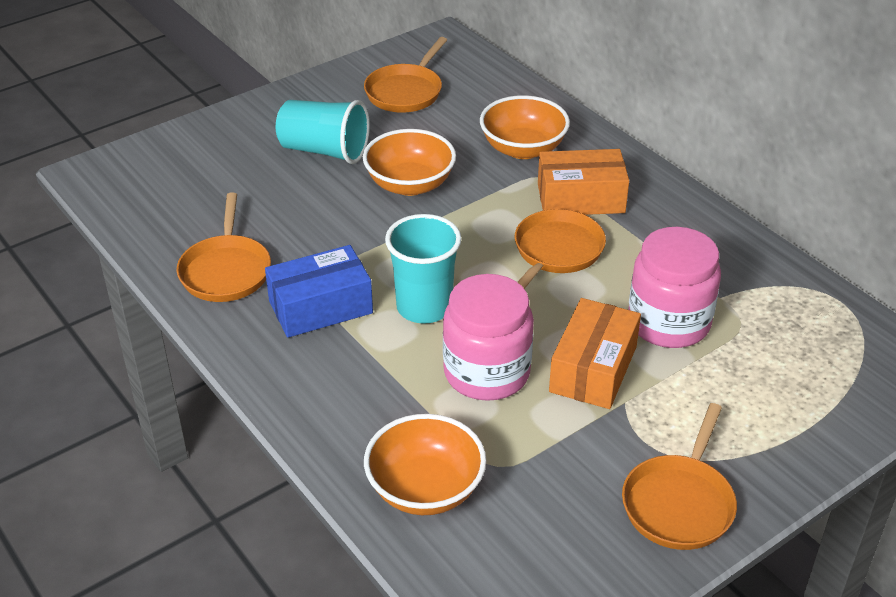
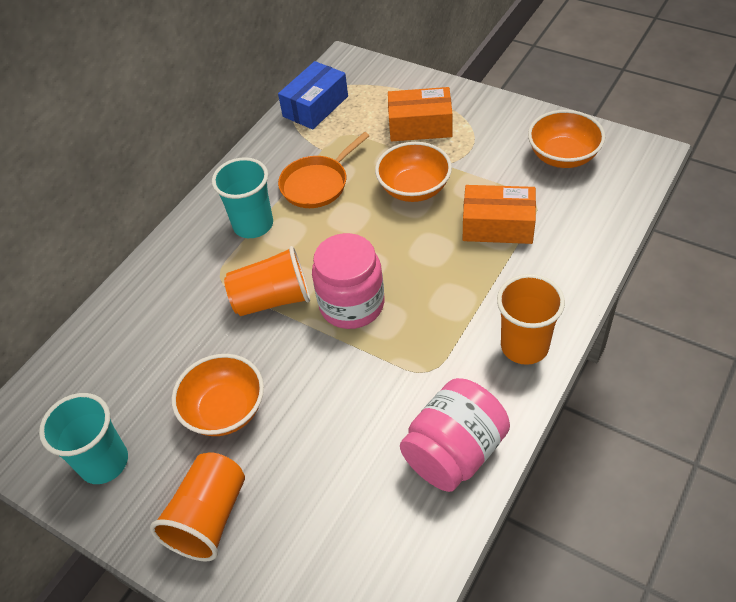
orange cup: none = 0 -> [150,452,245,562] [224,246,310,316] [497,274,565,365] = 3
orange pan: [177,193,271,302] [364,37,447,113] [515,209,606,289] [622,403,737,550] = 4 -> [278,132,369,208] = 1

